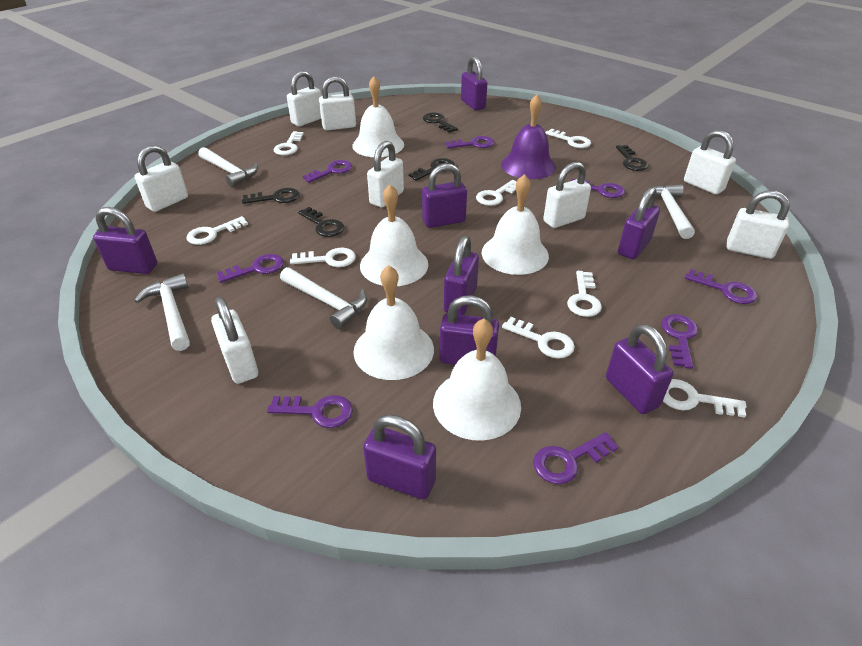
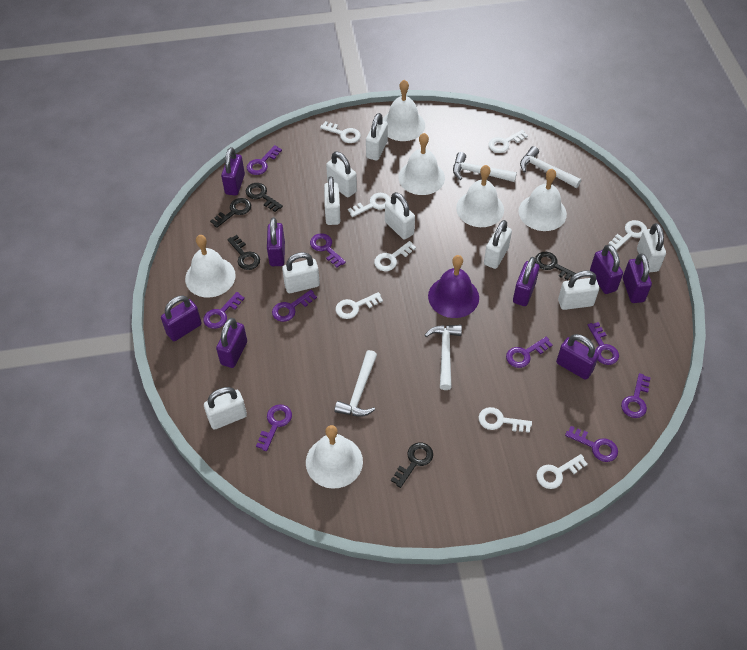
purple key: [217,254,284,283] [267,395,353,428] [303,160,352,183] [446,136,495,148] [533,432,618,484] [571,179,625,198] [661,314,698,369] [685,269,757,304] = 8 -> [203,292,245,329] [247,145,282,175] [256,404,292,451] [272,290,317,322] [310,233,346,268] [506,337,553,368] [565,426,618,462] [588,322,619,365] [621,373,651,418] = 9
white bell: [352,76,404,157] [353,265,434,380] [360,184,428,286] [433,319,521,441] [482,174,549,275] = 5 -> [185,235,236,297] [306,425,363,489] [383,80,425,141] [398,133,445,195] [456,165,504,227] [518,169,567,231] = 6
white padlock: [135,145,188,212] [211,297,258,384] [287,71,321,126] [319,76,356,130] [367,141,404,207] [543,162,591,228] [684,130,736,194] [727,191,790,259] = 8 -> [204,387,247,430] [282,252,320,293] [324,176,340,225] [326,151,357,197] [366,113,388,161] [385,192,415,240] [484,220,512,269] [558,271,599,310] [637,223,666,273] = 9

